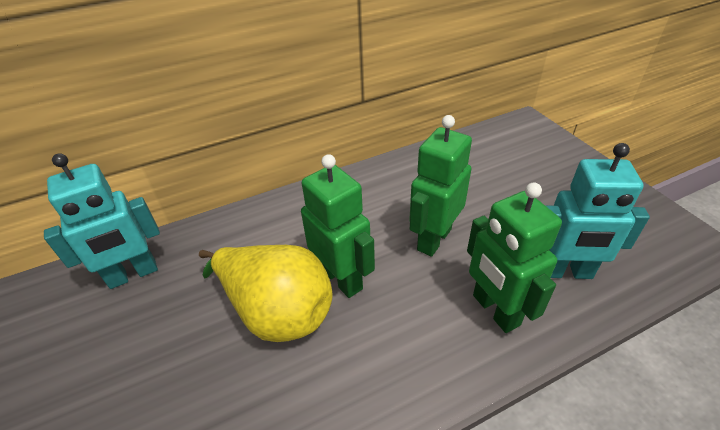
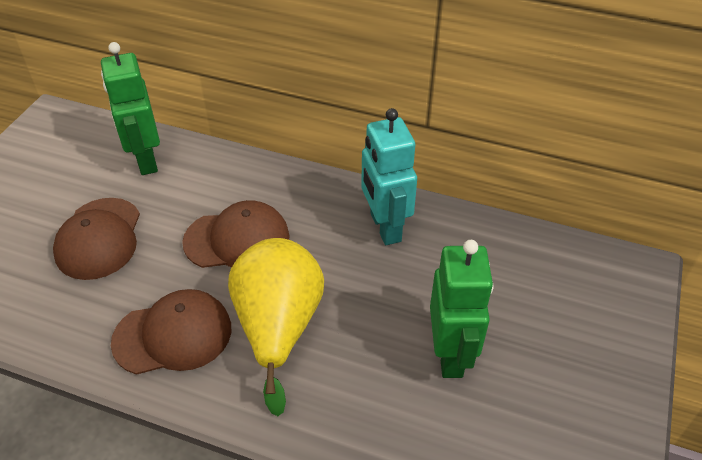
brown cap: none = 0 -> [53,198,140,280] [111,289,231,375] [182,200,290,268] = 3
green robot: [301,154,375,298] [409,115,472,257] [467,183,562,333] = 3 -> [101,42,160,175] [430,240,493,378] = 2
turquoise robot: [44,153,160,289] [546,143,650,279] = 2 -> [361,108,417,245] = 1

